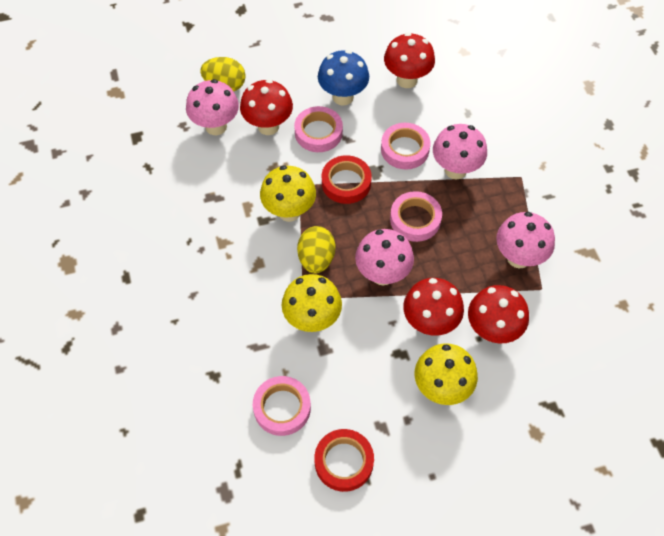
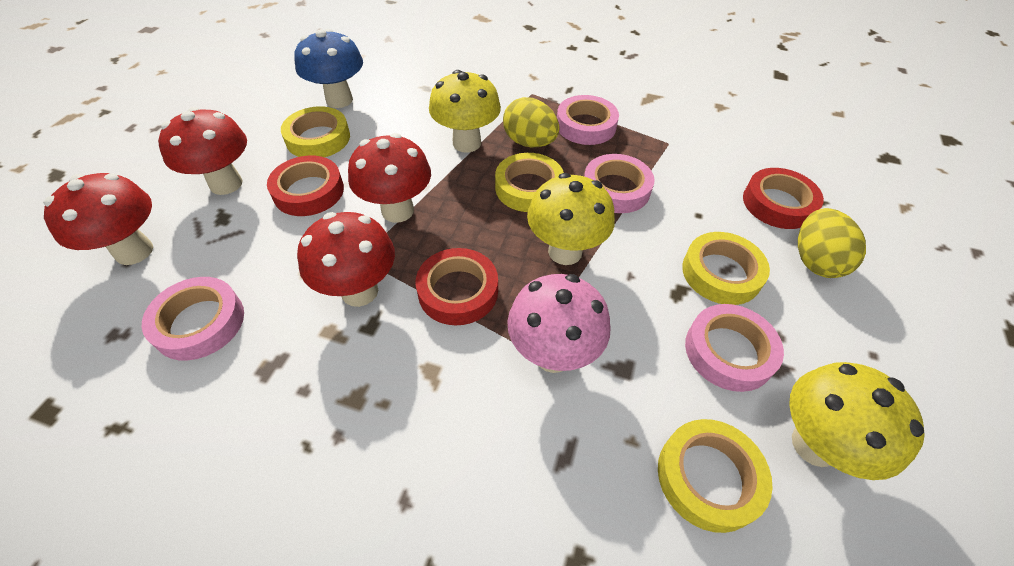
pink mushroom: [186,79,239,135] [355,229,414,285] [433,124,487,180] [496,212,555,269] = 4 -> [507,274,611,373] = 1
red tape: [314,429,374,492] [322,155,372,204] = 2 -> [267,156,344,216] [416,248,498,325] [743,168,824,229] = 3
yellow tape: none = 0 -> [281,106,350,157] [495,153,564,212] [658,419,773,533] [682,232,770,305] = 4

